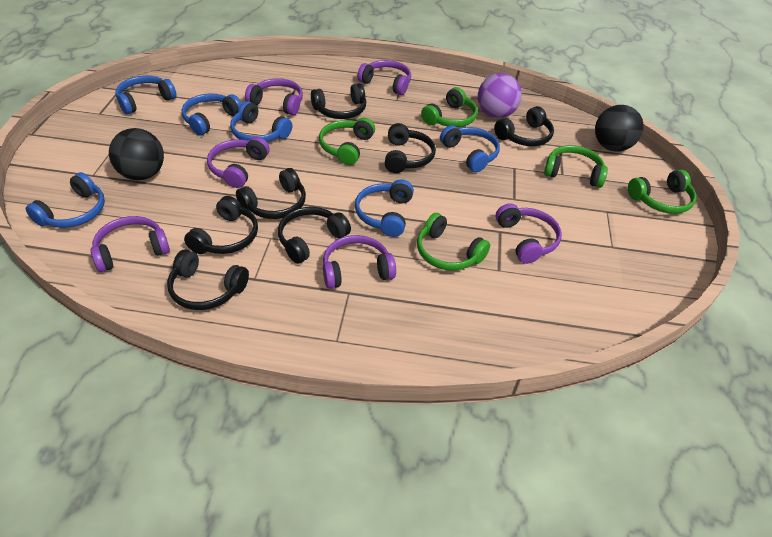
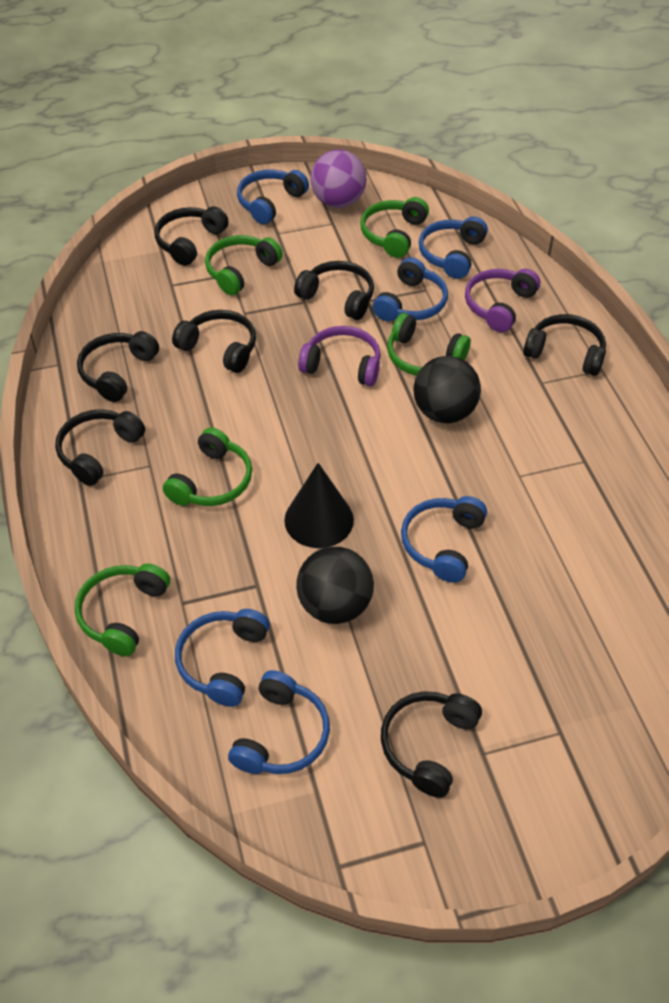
black cone: none = 0 -> [284,463,354,548] = 1
purple headphones: [90,216,170,272] [207,137,270,188] [245,78,303,115] [323,235,396,289] [357,60,411,95] [496,203,562,264] = 6 -> [298,326,381,386] [465,269,540,332] = 2

